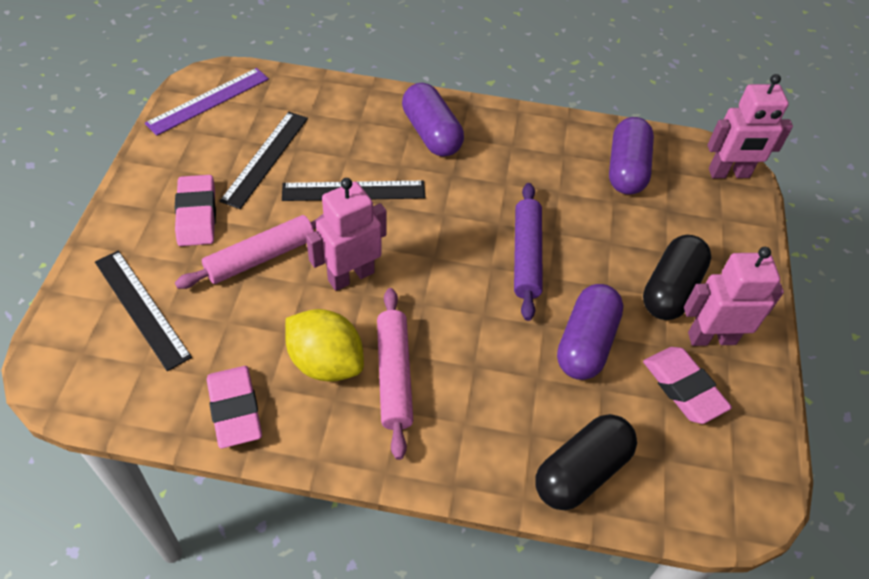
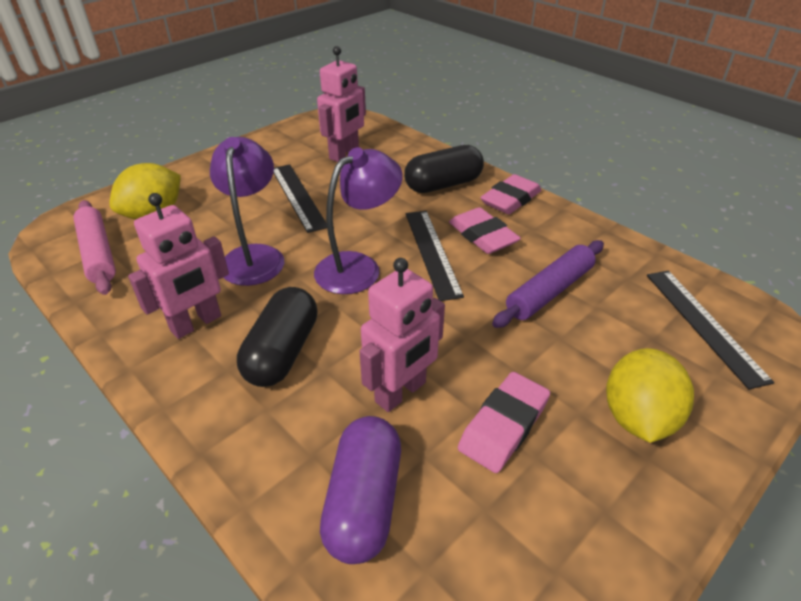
pink rolling pin: [175,214,324,289] [377,288,413,460] = 2 -> [73,200,116,295] = 1
purple capsule: [402,83,464,157] [557,284,624,380] [609,117,654,195] = 3 -> [320,416,401,564] = 1
purple lamp: none = 0 -> [210,137,284,286] [314,147,403,294] = 2
purple ruler: [145,68,269,136] = 1 -> none = 0
yellow lemon: [285,309,364,382] = 1 -> [109,163,181,220] [606,348,694,443] = 2

